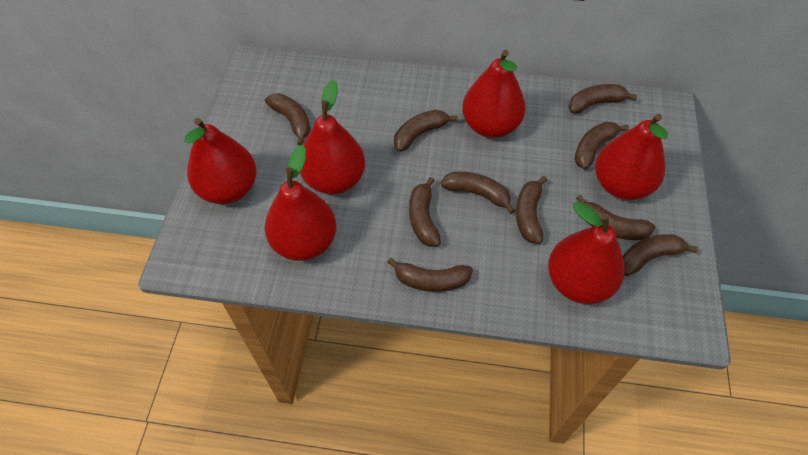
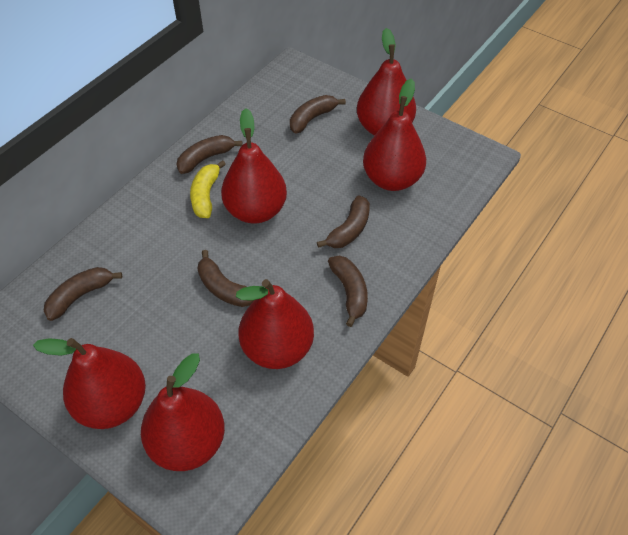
brown banana: [265,93,311,146] [387,258,473,292] [394,110,457,152] [409,177,441,247] [440,172,515,214] [516,176,547,244] [568,84,637,114] [574,122,629,170] [576,195,655,240] [623,234,698,276] = 10 -> [43,267,122,321] [177,135,243,174] [198,250,254,307] [290,95,346,134] [317,195,370,248] [328,256,368,327] = 6
yellow banana: none = 0 -> [190,160,226,218] = 1

